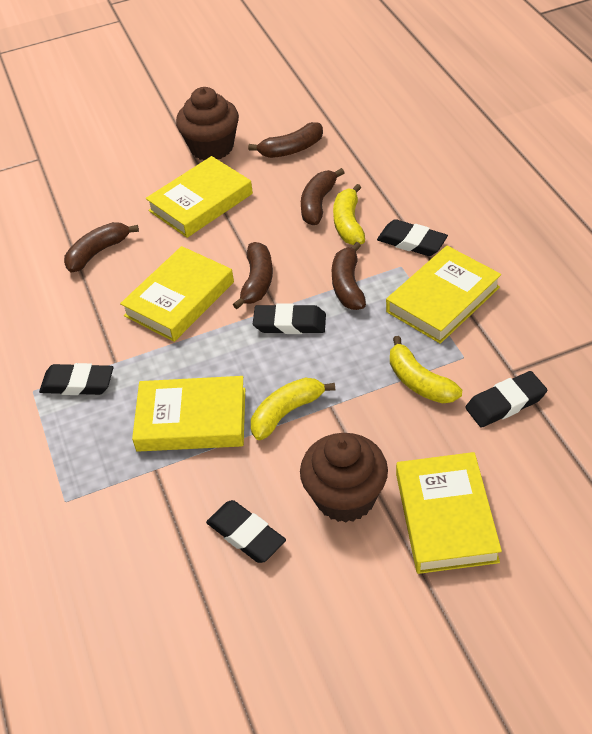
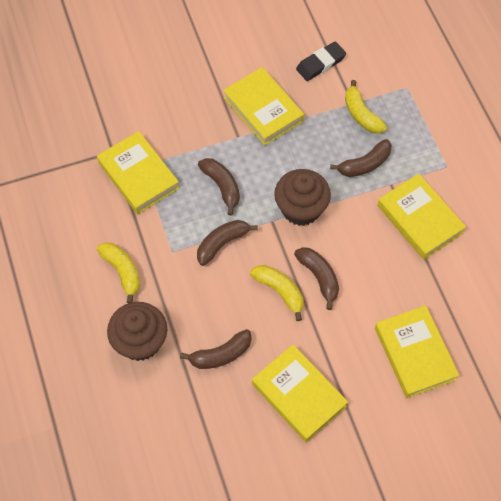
black eraser: [39,363,114,395] [206,500,286,563] [253,304,326,334] [377,219,448,256] [465,371,547,428] = 5 -> [296,41,346,81] = 1

